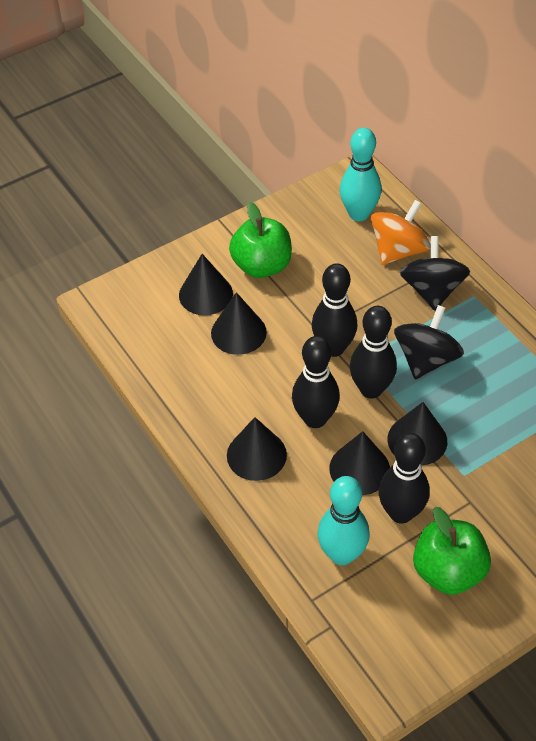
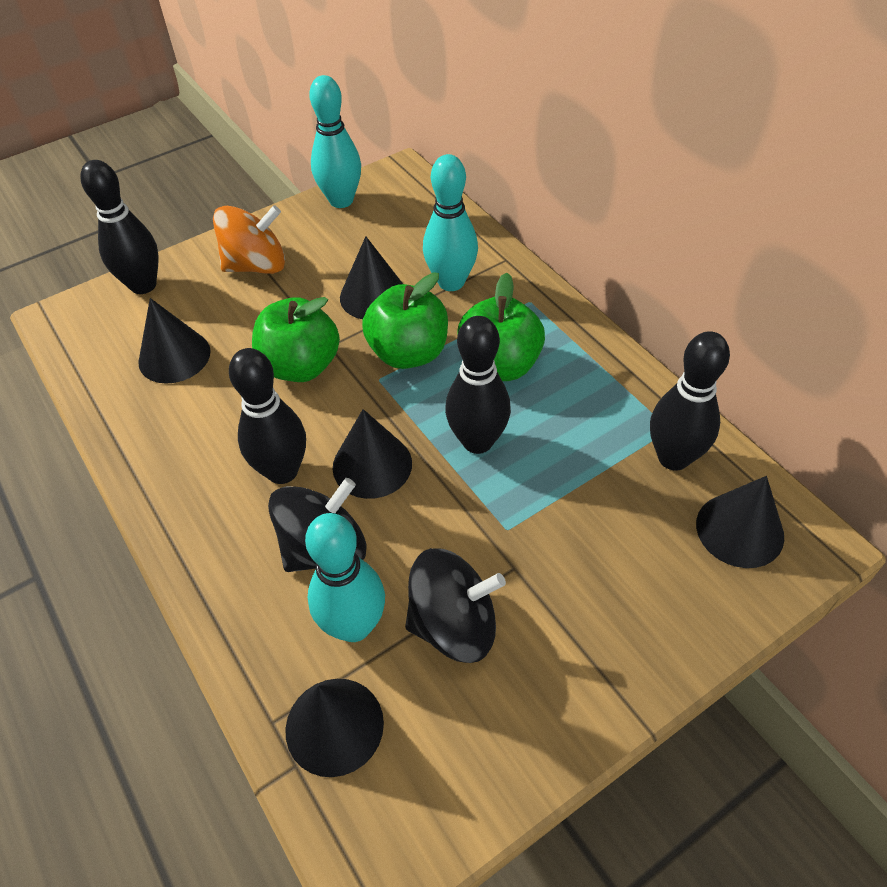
green apple: [229,202,292,278] [413,507,491,595] = 2 -> [252,297,340,382] [362,273,448,369] [457,273,545,381] = 3
turquoise bowling pin: [317,476,370,565] [340,127,381,221] = 2 -> [305,513,385,642] [309,75,361,208] [423,154,478,291] = 3

